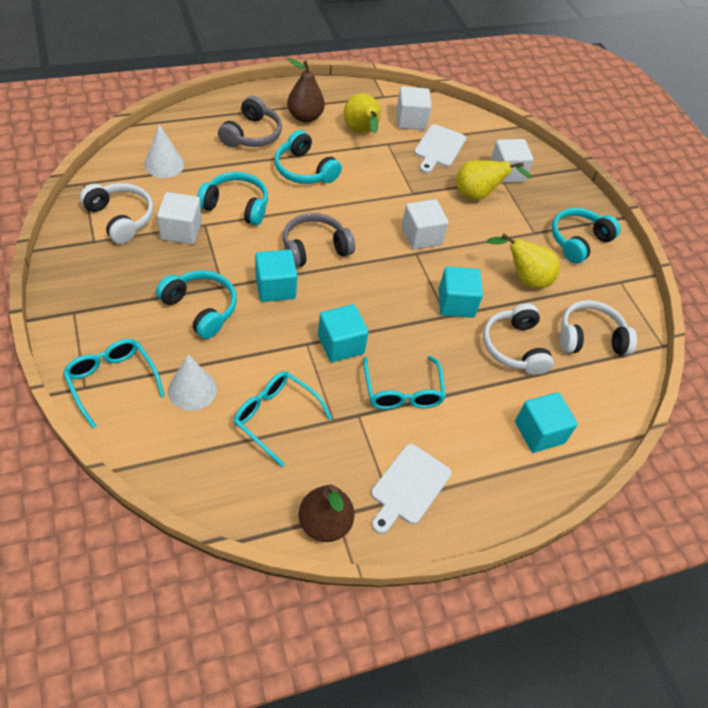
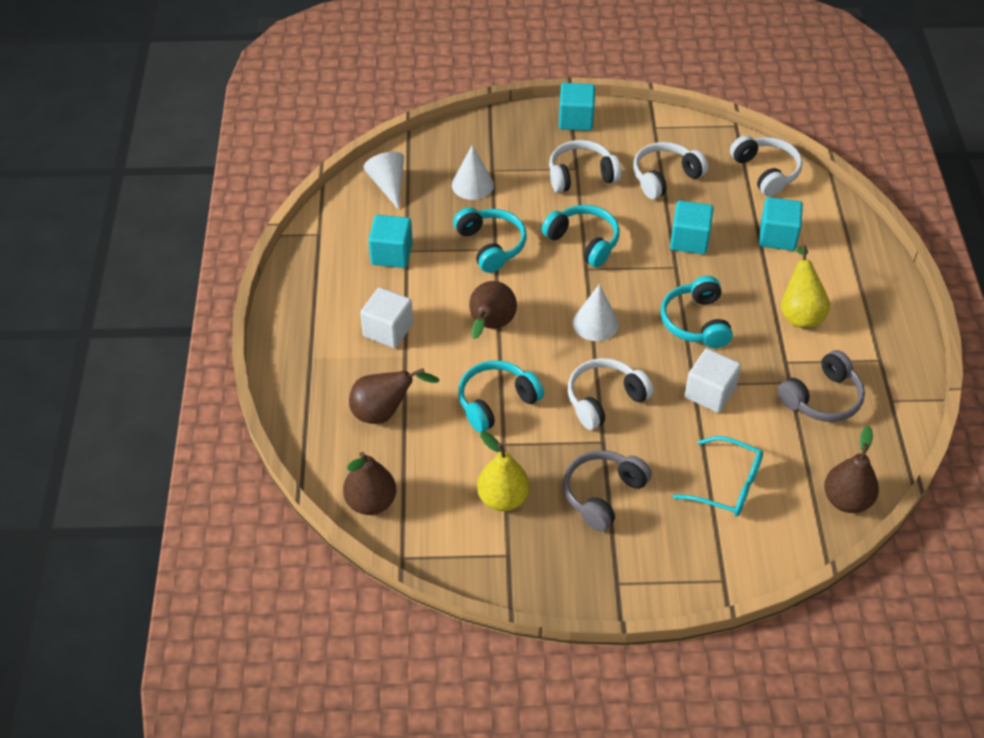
brown pear: [287,58,325,123] [299,485,355,542] = 2 -> [343,452,396,515] [349,368,440,424] [469,281,517,339] [824,425,879,513] = 4
turquoise glasses: [63,339,164,428] [233,371,332,467] [363,356,446,409] = 3 -> [673,436,763,516] = 1
white cone: [144,124,184,178] [168,355,217,411] = 2 -> [363,151,404,210] [452,145,494,200] [573,284,619,341] = 3
white cube: [157,192,202,244] [396,87,432,130] [401,199,448,250] [490,139,533,183] = 4 -> [360,287,413,348] [685,349,741,413] = 2
white cutting board: [371,444,452,534] [414,124,466,173] = 2 -> none = 0
white headphones: [80,183,154,244] [483,303,554,375] [560,300,637,355] = 3 -> [549,140,621,193] [568,358,654,430] [633,142,708,199] [730,135,803,196] = 4
yellow pear: [344,94,381,133] [456,160,532,200] [487,234,560,289] = 3 -> [477,432,530,511] [781,245,830,327] = 2

